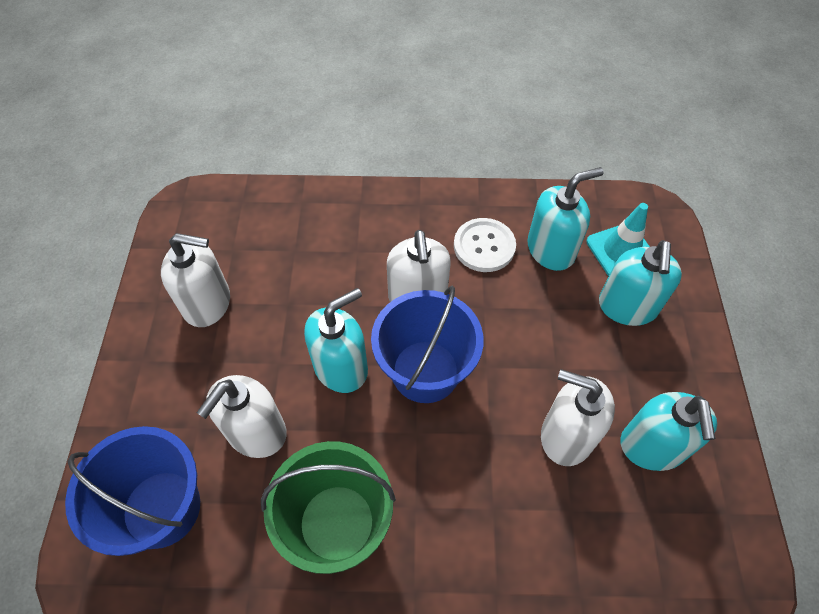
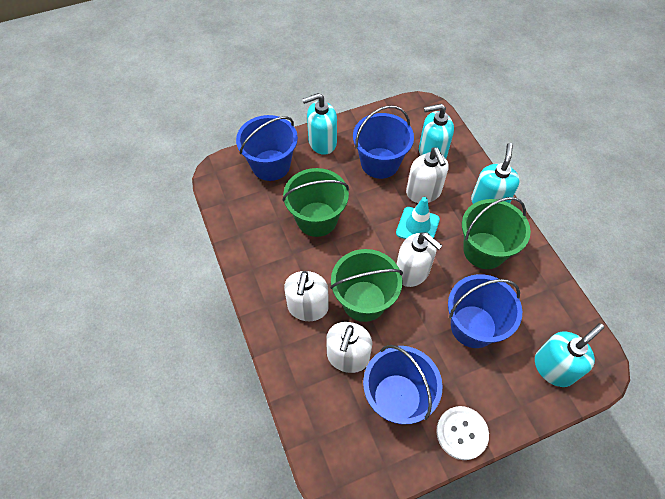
blue bucket: [65,426,200,556] [371,285,484,403] = 2 -> [236,115,298,181] [353,105,414,179] [363,345,443,425] [448,274,522,348] = 4
green bucket: [261,441,396,574] = 1 -> [283,168,349,237] [330,249,403,322] [462,197,531,269] = 3

